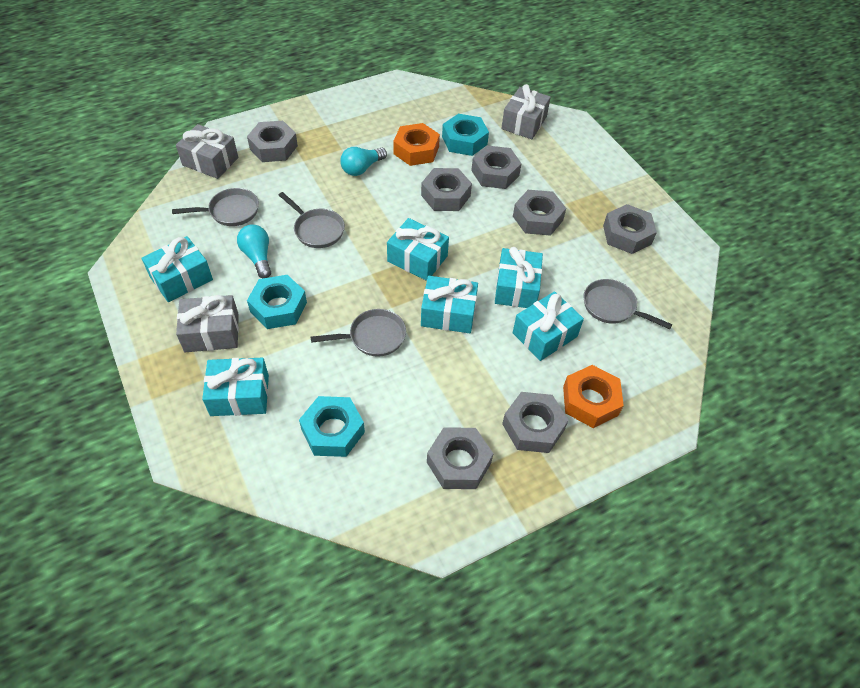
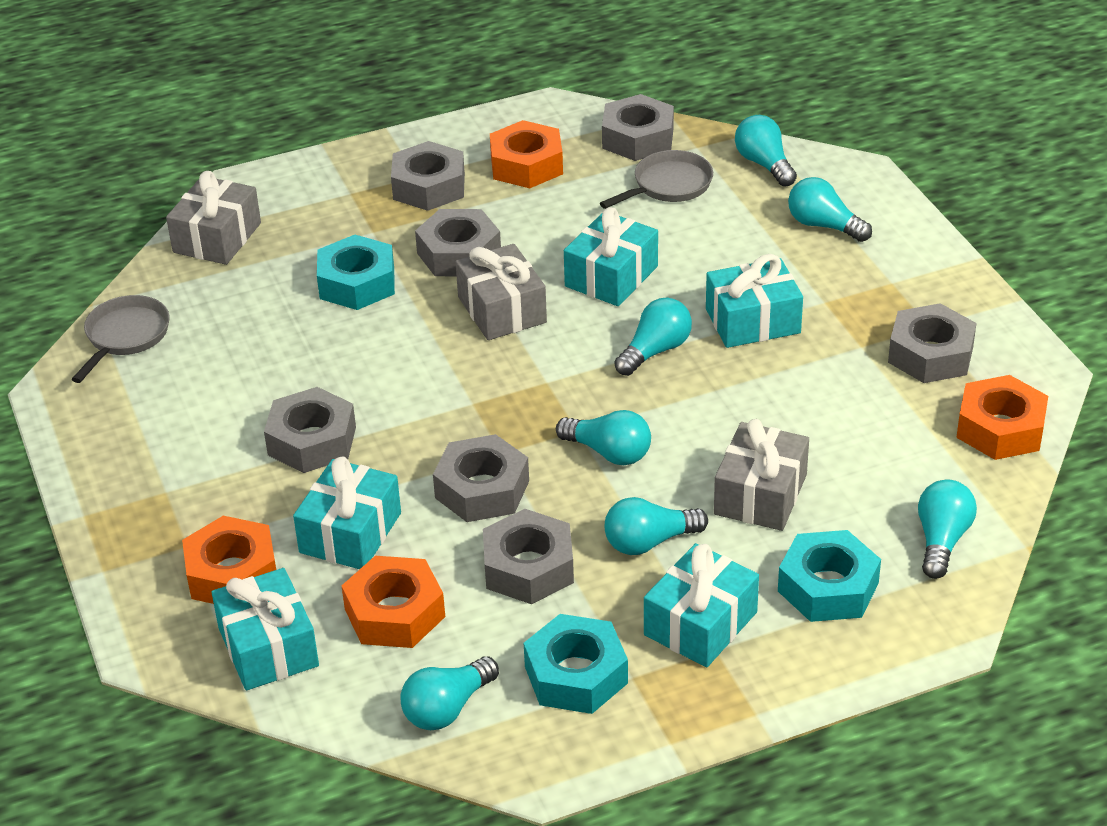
grey pan: [172,188,259,226] [279,192,345,248] [311,309,406,357] [584,279,672,329] = 4 -> [71,295,170,383] [600,150,713,209] = 2
orange nut: [393,123,440,166] [563,365,624,428] = 2 -> [182,516,276,604] [342,556,445,648] [490,120,563,188] [956,375,1048,460] = 4
turquoise gift: [142,236,213,302] [202,358,269,416] [387,218,449,281] [421,276,478,333] [495,247,543,308] [513,291,584,361] = 6 -> [212,568,319,690] [293,456,401,569] [564,207,658,306] [644,543,759,667] [706,254,803,348] = 5
turquoise light bulb: [237,224,271,278] [340,147,387,176] = 2 -> [400,656,499,730] [556,410,651,465] [605,497,708,555] [614,298,692,376] [735,115,797,187] [788,177,872,242] [918,479,977,579] = 7

